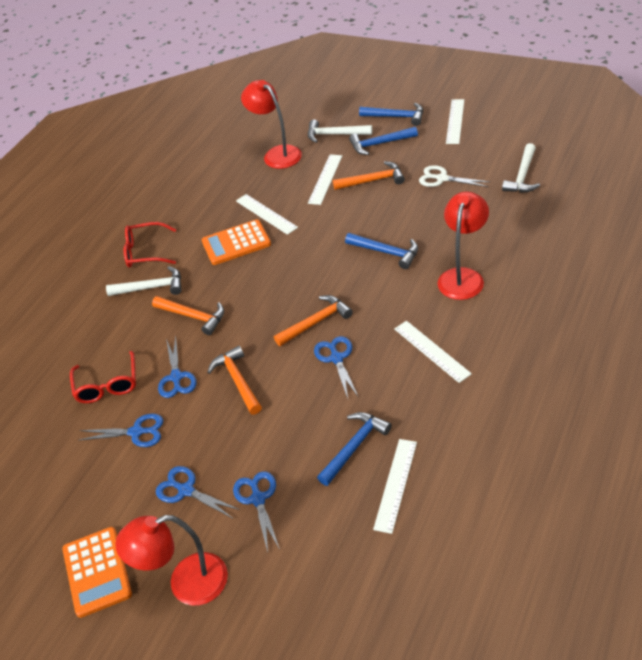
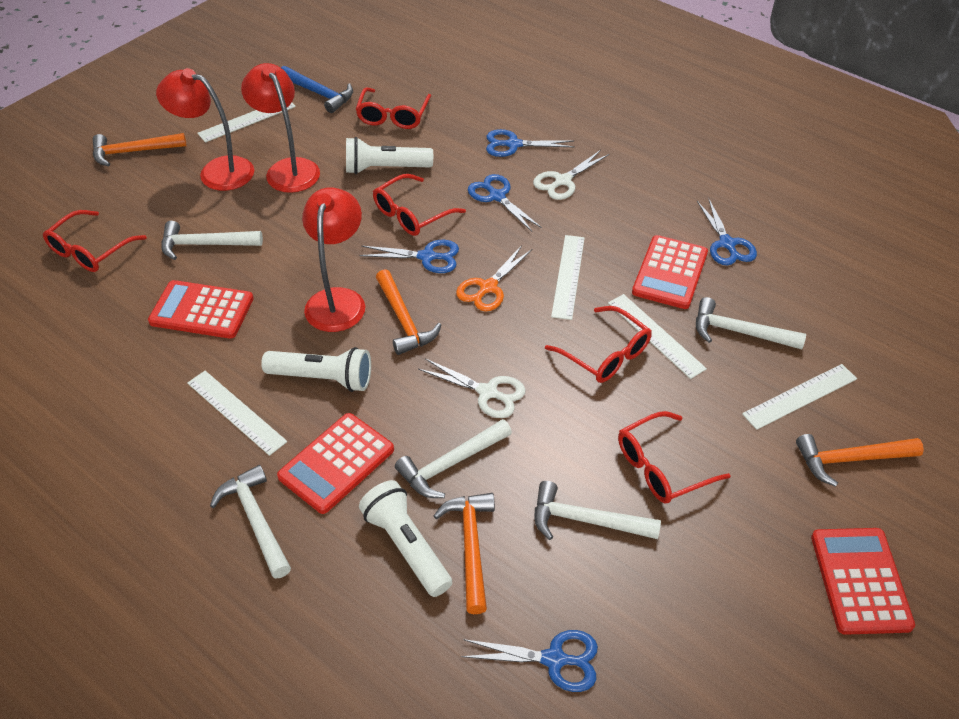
blue hammer: [317,412,392,486] [345,233,418,269] [349,127,418,155] [359,103,423,126] = 4 -> [281,66,353,113] = 1
orange calculator: [62,527,132,618] [202,219,271,265] = 2 -> none = 0
orange scissors: none = 0 -> [456,245,533,312] = 1
red calculator: none = 0 -> [148,280,254,339] [277,413,394,514] [632,235,708,309] [811,528,915,635] = 4
red glasses: [70,351,136,403] [124,222,176,267] = 2 -> [43,210,147,272] [355,88,431,129] [373,174,466,236] [545,306,652,383] [618,411,731,504] = 5
white flashlight: none = 0 -> [261,347,371,392] [346,137,433,174] [359,480,452,597] = 3
white hammer: [106,266,182,296] [308,119,372,143] [502,143,540,193] = 3 -> [161,221,263,260] [210,465,291,579] [395,419,512,498] [535,481,661,540] [696,297,806,350] = 5
white scissors: [419,165,490,187] = 1 -> [418,358,526,418] [533,150,609,200] = 2

